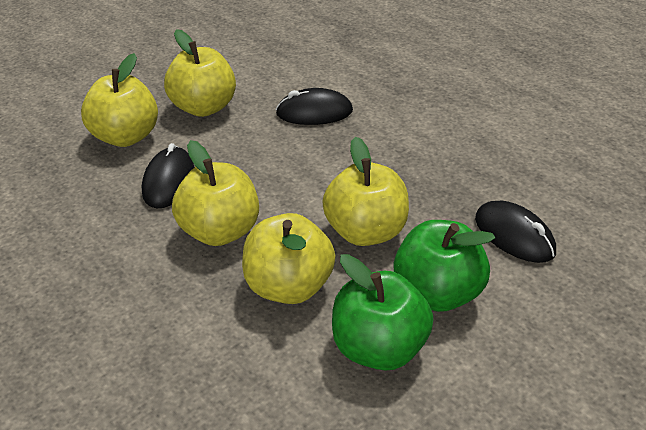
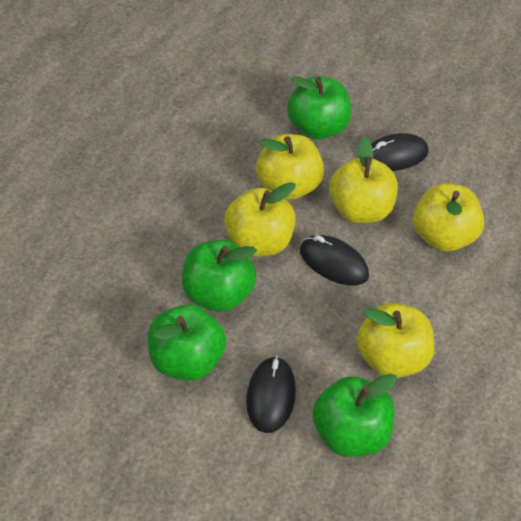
green apple: [332,254,433,371] [394,220,495,312] = 2 -> [148,304,226,381] [182,240,257,312] [287,76,351,139] [313,373,397,457] = 4

